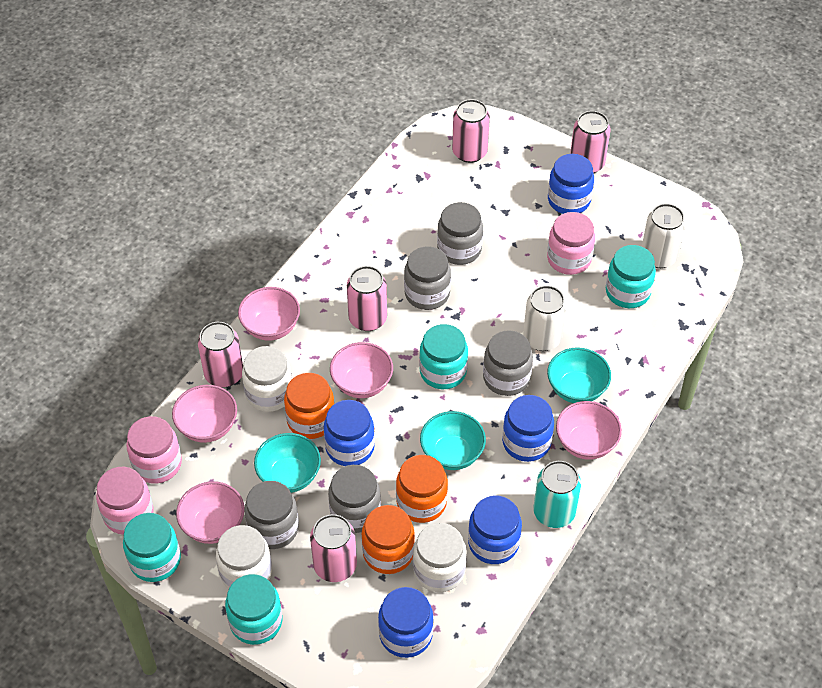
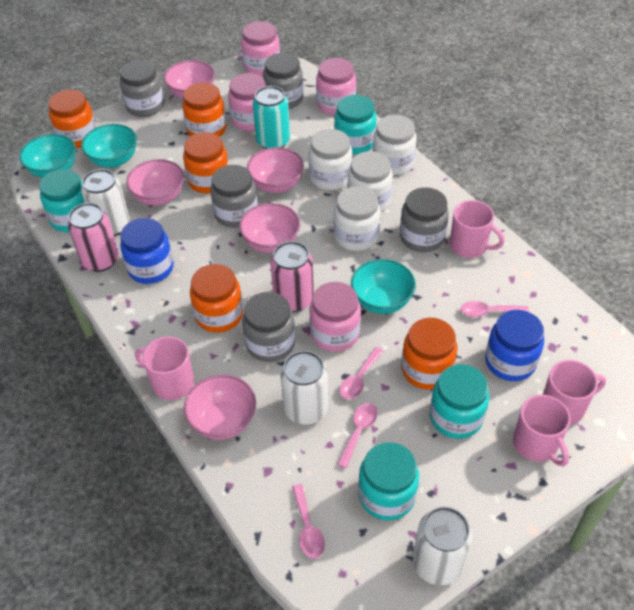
blue jar: [324,400,375,466] [378,587,434,658] [468,496,522,564] [502,395,554,462] [548,154,594,214] = 5 -> [120,218,174,284] [485,310,544,381] = 2
orange jar: [284,373,335,439] [362,505,415,574] [396,455,448,523] = 3 -> [48,90,96,148] [182,82,226,137] [183,132,229,194] [190,264,243,333] [402,318,458,390] = 5
pink can: [198,322,243,388] [310,514,357,582] [347,266,387,331] [452,99,490,163] [570,111,611,174] = 5 -> [68,203,119,272] [270,241,314,312] = 2
pink jar: [96,467,154,535] [126,416,182,484] [547,212,595,275] = 3 -> [228,73,266,131] [241,21,280,76] [309,282,361,352] [316,58,356,115] = 4
pink mug: none = 0 -> [135,336,194,400] [450,200,505,258] [513,395,571,467] [543,360,606,425] = 4
pink spoon: none = 0 -> [292,484,325,559] [337,403,378,468] [339,347,383,399] [461,301,529,317] = 4
white can: [523,286,567,351] [642,204,686,268] = 2 -> [81,169,130,236] [281,351,328,425] [413,507,472,586] = 3
white jar: [216,525,272,589] [242,346,292,412] [413,523,467,592] = 3 -> [309,129,352,190] [334,186,381,251] [347,151,393,212] [373,115,417,175] = 4

